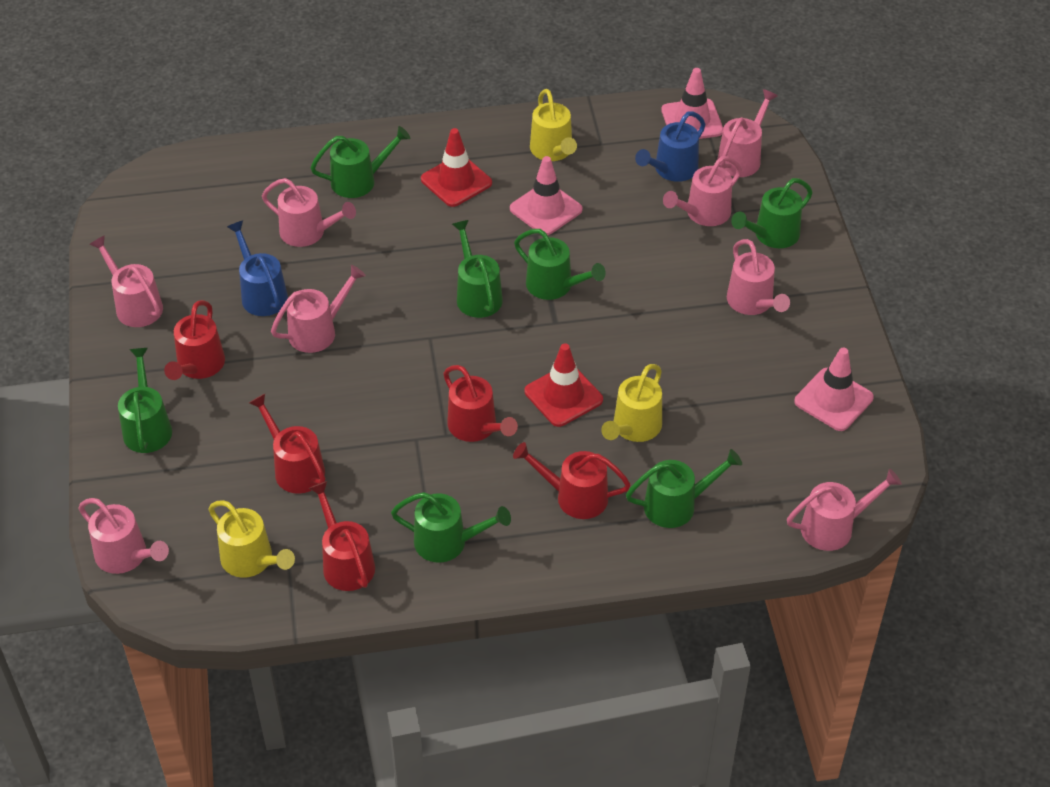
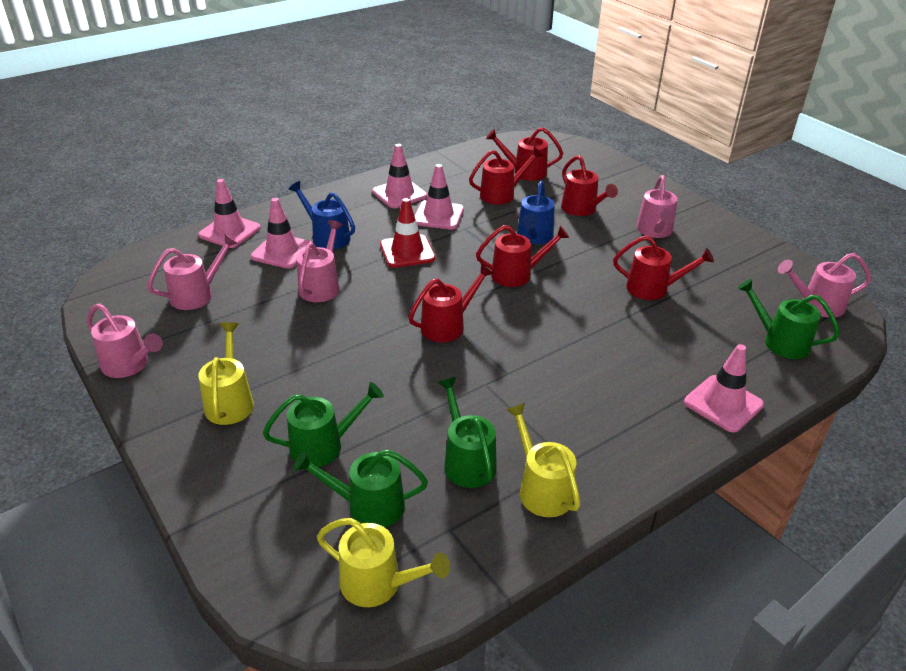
green watering can: [118,348,172,453] [310,126,410,198] [391,492,511,563] [452,220,503,318] [514,229,606,300] [626,449,742,528] [731,178,813,248] = 7 -> [263,382,384,467] [293,450,428,527] [438,377,497,488] [737,279,840,359] = 4
pink traffic cone: [510,156,583,235] [661,68,723,139] [794,348,874,431] = 3 -> [198,179,261,248] [251,198,311,269] [372,144,427,208] [414,164,464,230] [684,344,764,433] = 5
pink watering can: [78,498,169,574] [89,235,163,327] [262,178,356,247] [271,265,366,353] [663,156,742,226] [717,89,778,177] [727,239,790,315] [787,469,902,551] = 8 -> [87,303,163,378] [147,234,238,310] [297,220,343,302] [636,175,677,238] [778,253,871,317] = 5
red traffic cone: [421,128,492,207] [525,343,603,427] = 2 -> [380,198,435,268] = 1
red watering can: [164,300,225,380] [249,394,325,494] [309,481,375,591] [443,365,518,442] [513,442,631,519] = 5 -> [408,264,494,342] [469,147,543,205] [476,225,569,287] [486,127,563,181] [561,155,618,216] [613,235,714,300] = 6

